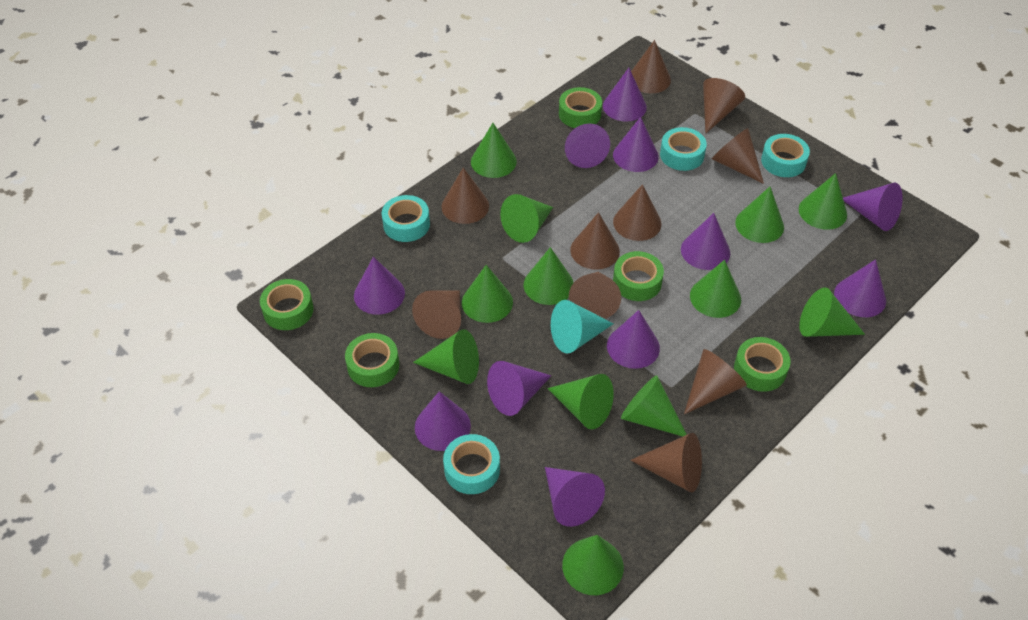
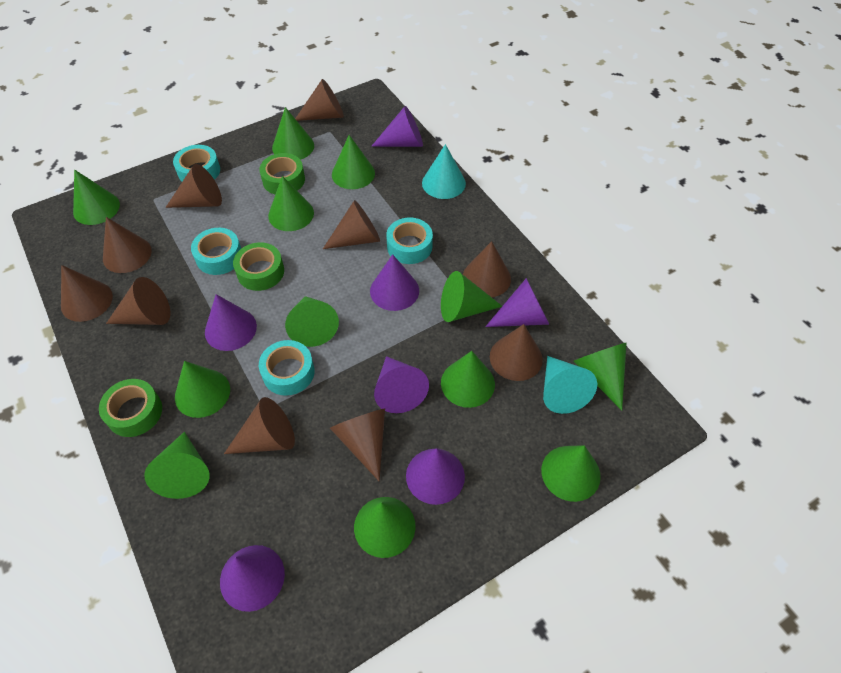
green tape: [260,279,314,330] [345,333,399,387] [559,87,602,128] [613,251,664,301] [734,337,791,392] = 5 -> [99,379,162,437] [233,242,284,291] [259,153,305,194] = 3
purple cone: [354,257,405,315] [415,391,471,451] [487,361,551,416] [545,467,605,527] [565,123,610,168] [603,68,647,122] [607,310,660,369] [613,117,659,172] [681,213,730,270] [834,259,886,317] [843,183,903,231] = 11 -> [205,294,257,351] [220,545,285,612] [370,254,419,311] [371,106,423,147] [374,356,429,413] [406,448,465,505] [485,278,549,327] = 7
turquoise cone: [551,300,614,354] = 1 -> [422,144,466,199] [543,356,597,414] = 2

